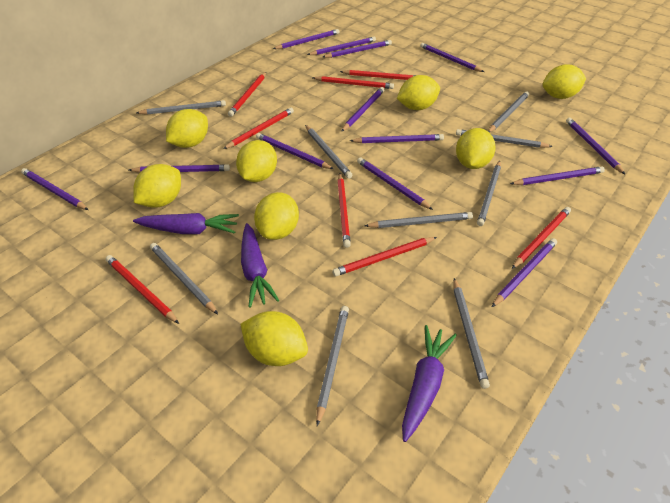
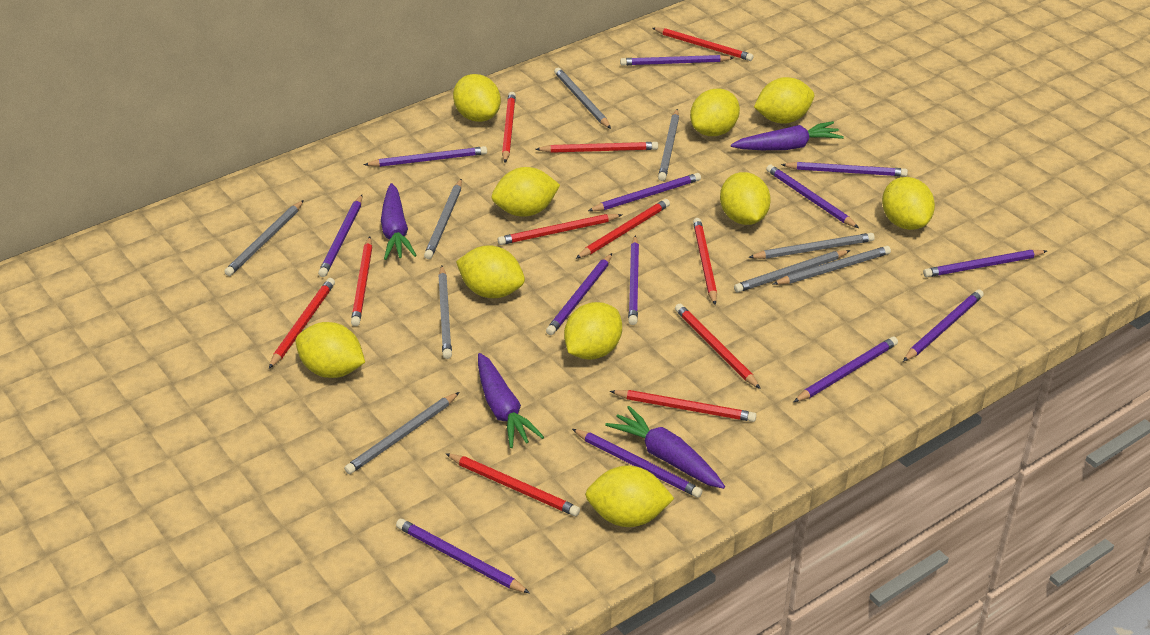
purple carrot: [133,213,239,234] [241,223,279,308] [402,325,457,442] = 3 -> [381,183,417,260] [478,353,544,448] [605,406,725,489] [731,121,844,150] = 4
red pencil: [105,255,179,324] [223,108,294,149] [228,72,266,117] [312,76,394,89] [332,237,437,276] [337,174,351,248] [340,70,416,80] [512,207,571,269] = 8 -> [269,278,335,369] [351,237,372,326] [445,453,580,516] [498,214,622,245] [502,92,516,163] [535,142,658,153] [576,199,670,259] [610,390,756,422] [652,27,754,61] [675,304,761,389] [693,218,717,305] = 11
yellow lemon: [133,164,181,208] [166,109,208,148] [236,140,277,182] [240,311,308,366] [254,192,299,240] [397,75,440,110] [456,128,496,169] [543,64,586,99] = 8 -> [296,322,365,378] [453,74,501,122] [456,245,525,298] [492,167,560,217] [564,302,622,360] [585,465,674,527] [690,89,740,136] [720,172,771,225] [754,77,814,124] [882,177,935,230] = 10

